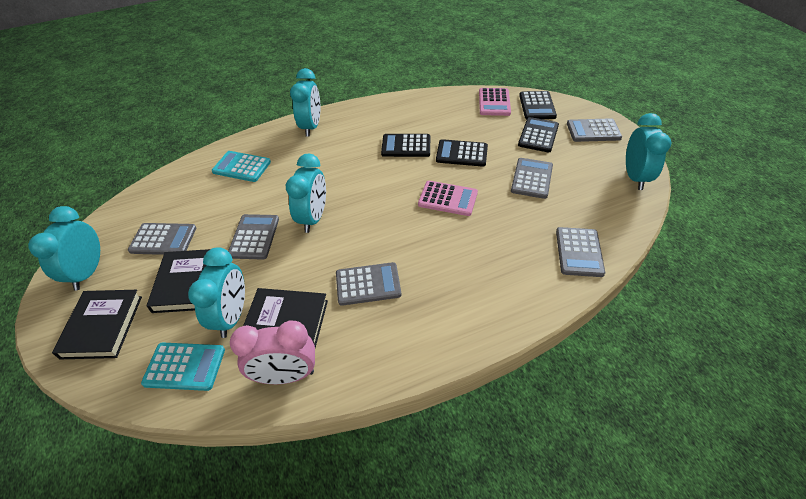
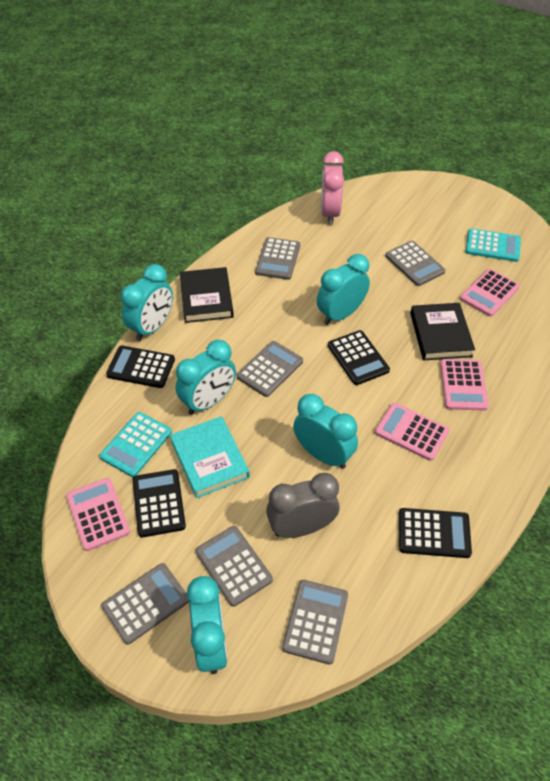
black book: [52,290,142,359] [147,249,210,313] [243,288,328,348] = 3 -> [180,267,234,323] [410,303,475,360] = 2
grey clock: none = 0 -> [266,473,339,538] = 1
pink calculator: [418,181,478,216] [479,88,511,116] = 2 -> [66,478,130,551] [375,403,450,461] [440,359,489,411] [460,269,520,317] = 4
turquoise book: none = 0 -> [170,416,250,498] = 1

